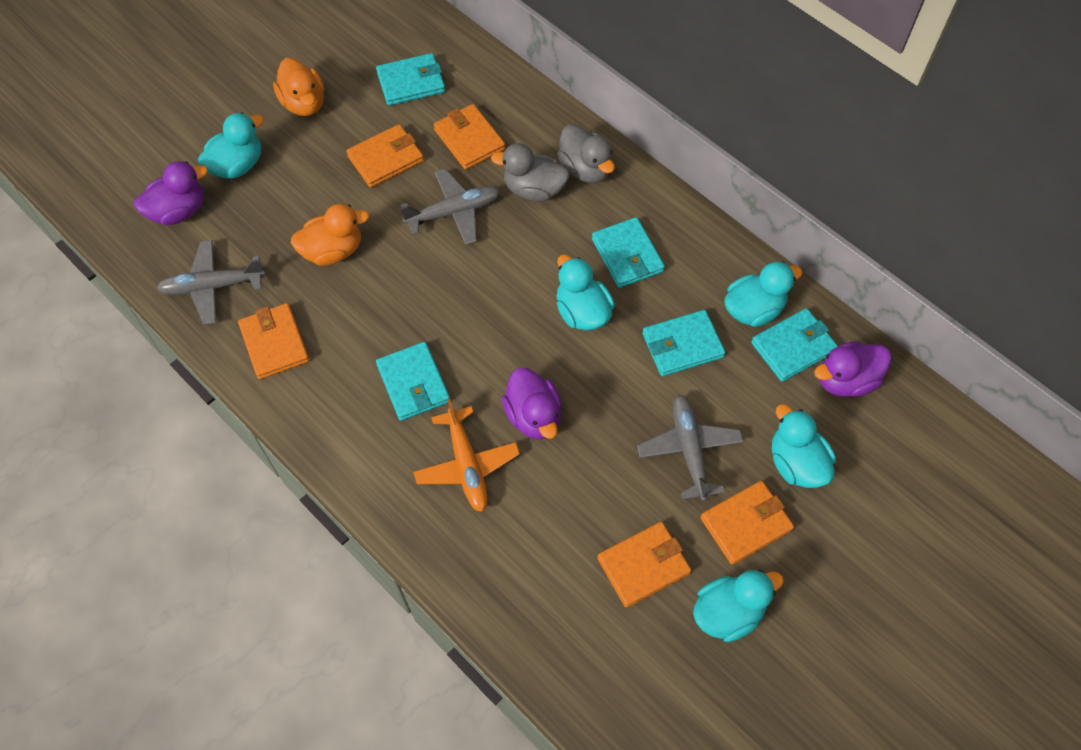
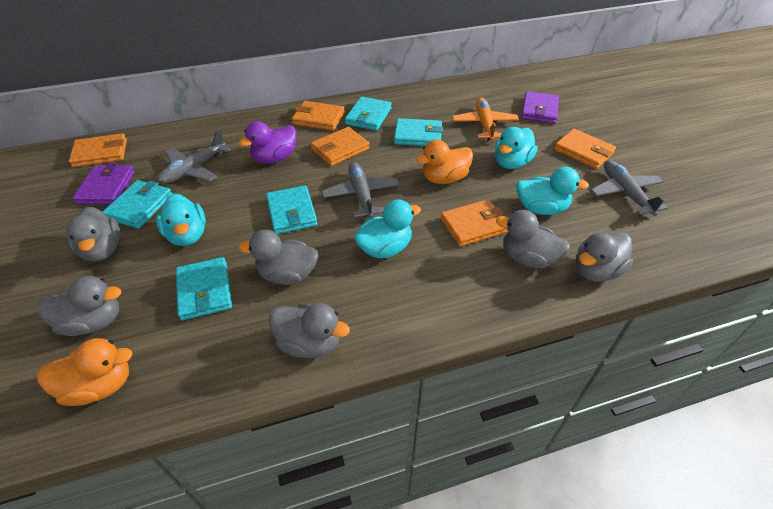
grey duck: [491,143,570,202] [557,124,615,183] = 2 -> [37,276,121,336] [66,207,120,262] [238,230,318,285] [268,303,350,358] [496,210,570,268] [575,232,633,282] = 6
purple duck: [134,161,208,225] [502,368,562,440] [814,341,892,397] = 3 -> [239,121,296,164] = 1
purple wallet: none = 0 -> [73,163,135,205] [521,91,559,124] = 2
turquoise duck: [198,113,264,179] [557,255,615,330] [693,570,784,642] [724,261,803,327] [772,404,836,488] = 5 -> [156,194,206,246] [354,199,421,258] [495,127,538,169] [516,167,589,215] = 4

